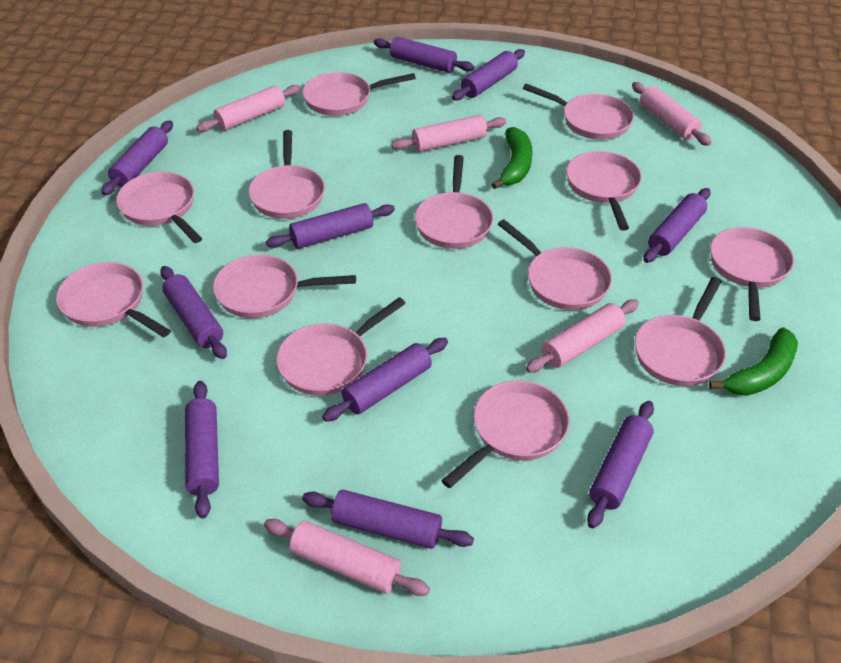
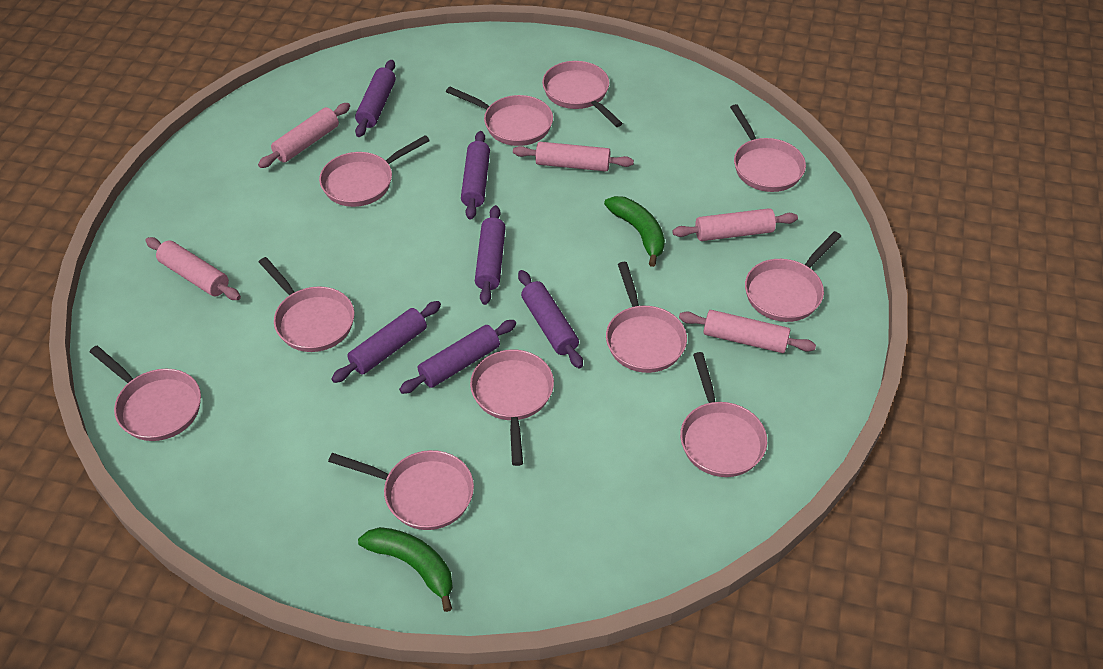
pink pan: [56,262,171,337] [116,172,202,243] [213,254,356,318] [248,130,325,219] [276,297,406,396] [302,72,416,116] [415,155,494,249] [441,380,570,488] [498,219,612,310] [523,84,634,140] [566,151,642,231] [635,277,726,386] [710,227,794,321] = 13 -> [90,345,201,441] [259,257,354,352] [319,135,430,207] [328,450,474,530] [446,86,553,146] [470,350,554,466] [542,61,623,127] [606,262,687,373] [680,352,767,477] [730,104,806,192] [745,231,841,322] = 11
purple rolling pin: [101,120,173,195] [160,266,227,359] [185,381,219,519] [266,203,395,249] [302,490,474,549] [322,338,448,422] [374,37,474,73] [452,49,525,101] [587,401,654,528] [644,188,710,263] = 10 -> [331,301,441,383] [355,60,396,137] [399,320,516,394] [461,131,490,220] [475,205,506,305] [518,270,583,369] = 6

